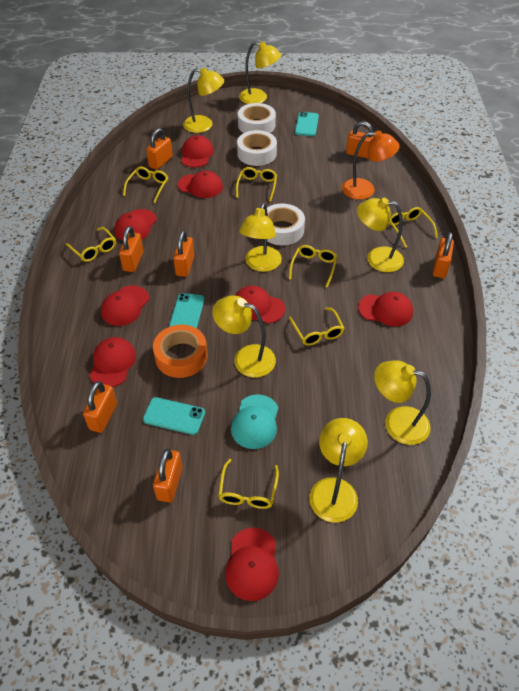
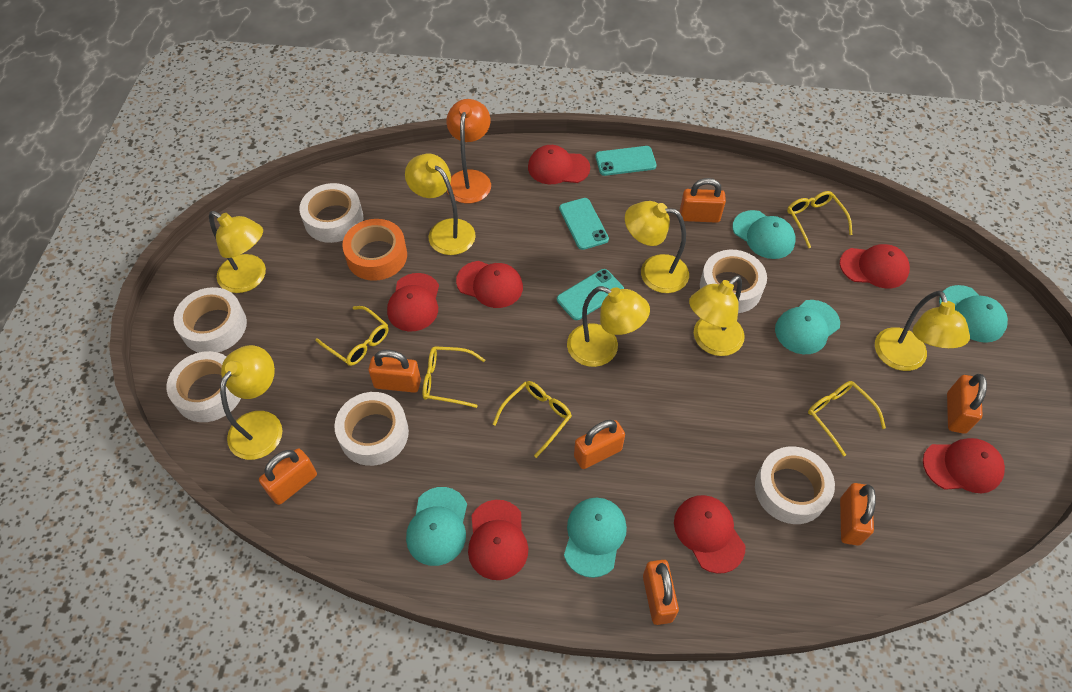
red cap: [90,337,136,387] [101,285,149,326] [115,209,157,241] [178,171,223,198] [181,135,214,168] [225,528,279,601] [235,286,285,324] [358,292,413,326] = 8 -> [387,273,439,331] [456,261,523,308] [468,500,528,580] [528,145,590,184] [674,495,746,574] [840,244,910,288] [923,438,1005,493] = 7
turquoise cap: [231,394,278,449] = 1 -> [406,487,467,566] [564,498,627,578] [733,210,796,259] [775,300,840,354] [939,285,1008,343] = 5
white tape: [237,130,277,166] [238,103,276,133] [267,204,305,245] = 3 -> [167,351,241,422] [173,287,247,353] [299,183,363,243] [334,392,409,466] [700,250,767,313] [755,447,835,524] = 6
yellow glasses: [66,227,116,262] [123,167,168,203] [218,459,279,509] [236,167,277,202] [289,245,338,288] [289,307,345,346] [389,207,438,248] = 7 -> [315,306,389,366] [423,346,485,408] [493,381,572,458] [787,191,852,248] [808,381,886,457] = 5

